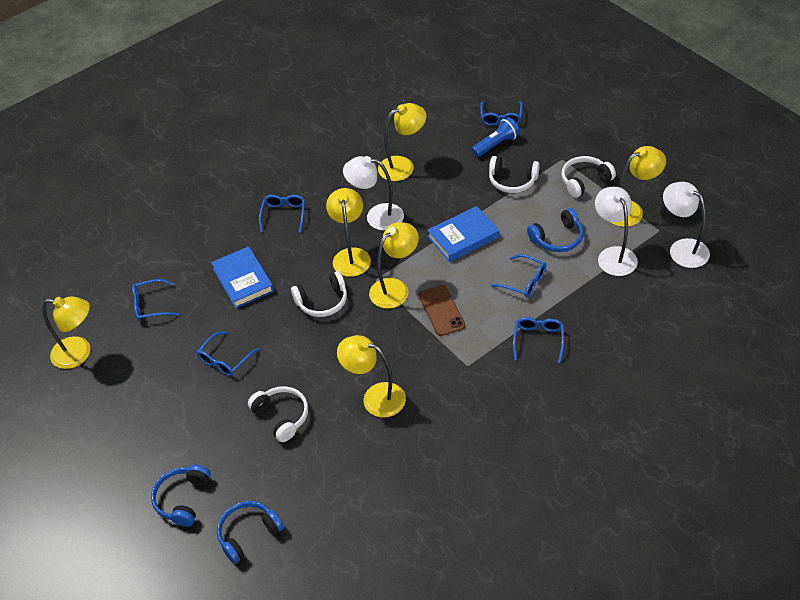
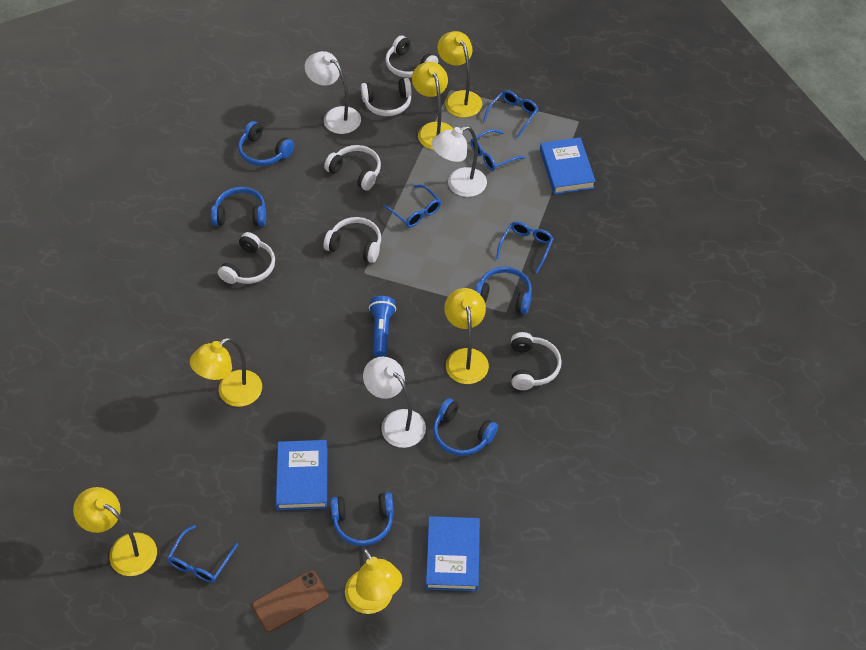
blue book: [211,246,274,308] [427,206,499,262] = 2 -> [276,440,327,510] [426,516,480,591] [540,137,596,194] = 3
blue glasses: [132,279,179,321] [197,331,259,376] [259,195,305,233] [480,101,523,126] [491,254,546,297] [513,317,564,363] = 6 -> [167,525,238,583] [383,185,441,227] [471,129,525,171] [483,90,538,138] [496,222,554,273] = 5
blue headphones: [151,465,211,527] [217,501,284,564] [527,208,583,252] = 3 -> [211,187,266,226] [238,121,294,166] [330,492,394,546] [433,398,498,456] [475,267,532,314] = 5
white headphones: [248,386,308,442] [291,271,347,317] [489,156,540,193] [562,156,616,198] = 4 -> [218,232,275,284] [324,145,381,191] [324,217,381,263] [361,78,412,116] [386,36,438,78] [511,332,562,390] = 6

